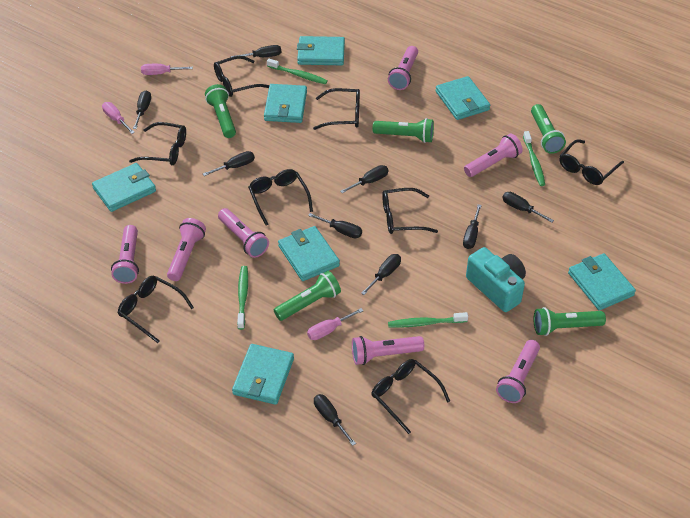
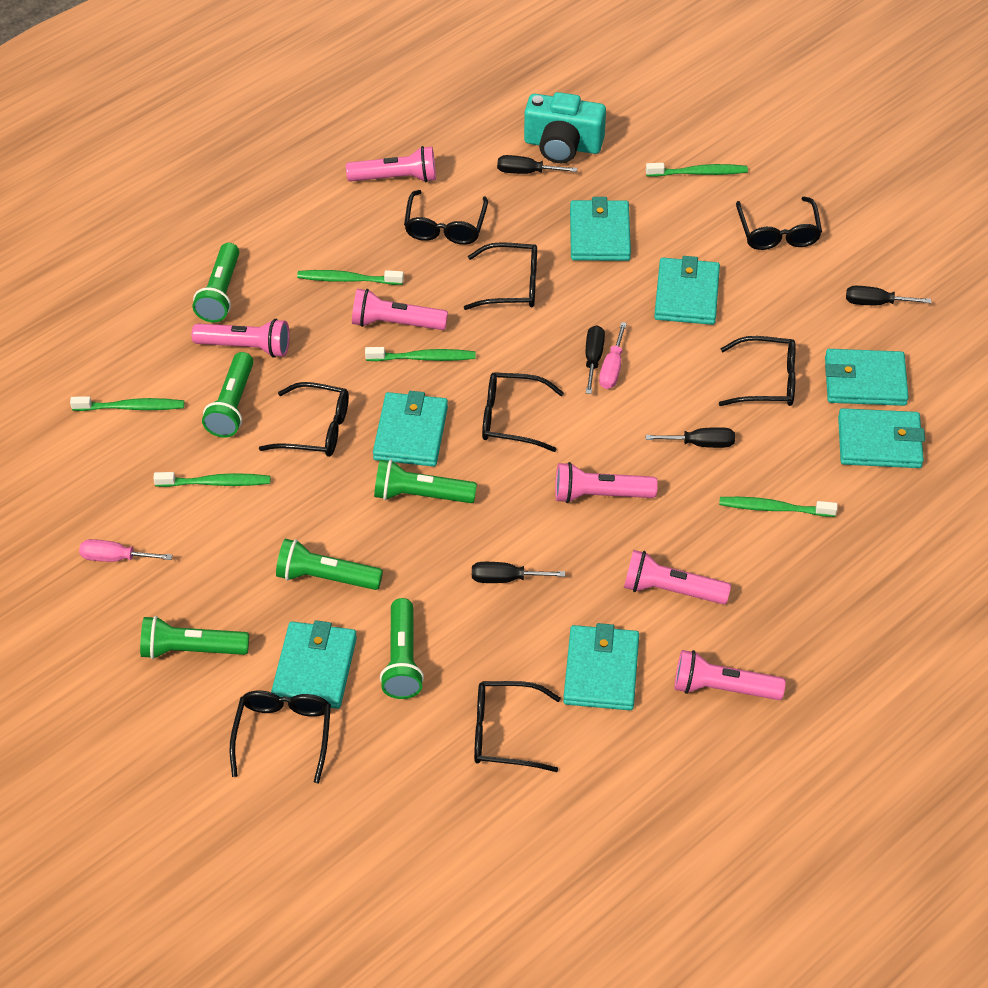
black screwdriver: [133,90,151,129] [203,151,255,176] [231,45,281,57] [308,213,362,238] [314,394,356,446] [340,165,389,193] [361,254,401,295] [463,204,482,249] [502,192,554,223] = 9 -> [472,562,565,583] [497,155,577,174] [586,325,605,394] [645,427,735,448] [846,286,931,305] = 5
green flashlight: [205,84,236,138] [274,271,341,321] [373,118,434,143] [531,104,566,154] [534,307,606,336] = 5 -> [140,616,249,659] [193,243,240,322] [202,352,254,438] [276,539,383,590] [374,460,477,503] [380,598,424,699] = 6
green toothbrush: [237,266,248,330] [267,59,328,84] [388,312,468,328] [523,131,545,186] = 4 -> [70,396,184,411] [153,472,271,487] [297,270,404,285] [365,347,475,361] [646,163,748,177] [719,497,838,517] = 6
pink flashlight: [111,225,139,284] [167,218,206,281] [218,208,269,258] [352,336,424,365] [388,46,418,90] [464,134,523,177] [496,340,540,403] = 7 -> [192,319,290,358] [346,146,436,182] [352,289,448,330] [555,462,658,503] [624,550,731,604] [674,650,786,700] = 6
pink screwdriver: [102,102,135,134] [141,64,193,75] [307,308,363,340] = 3 -> [79,539,172,562] [599,322,627,389] = 2

